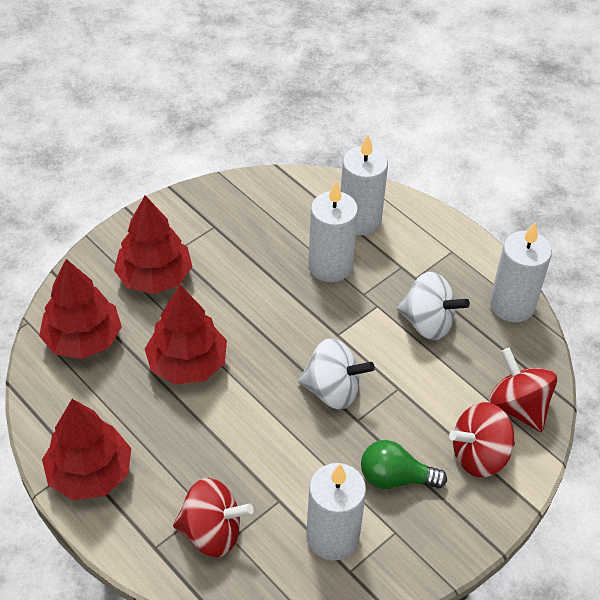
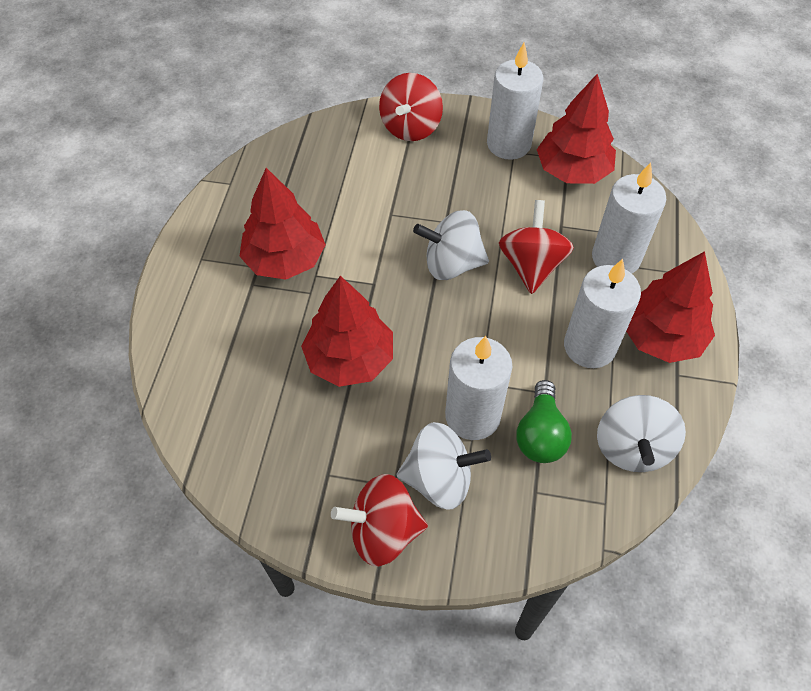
white spinning top: [298,338,375,410] [397,272,470,340] = 2 -> [397,422,491,509] [413,210,489,280] [597,395,686,472] = 3

